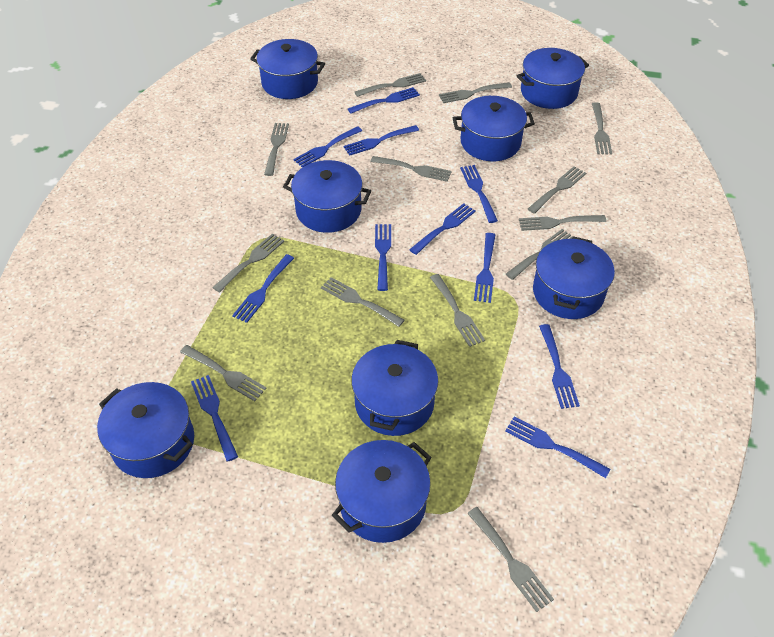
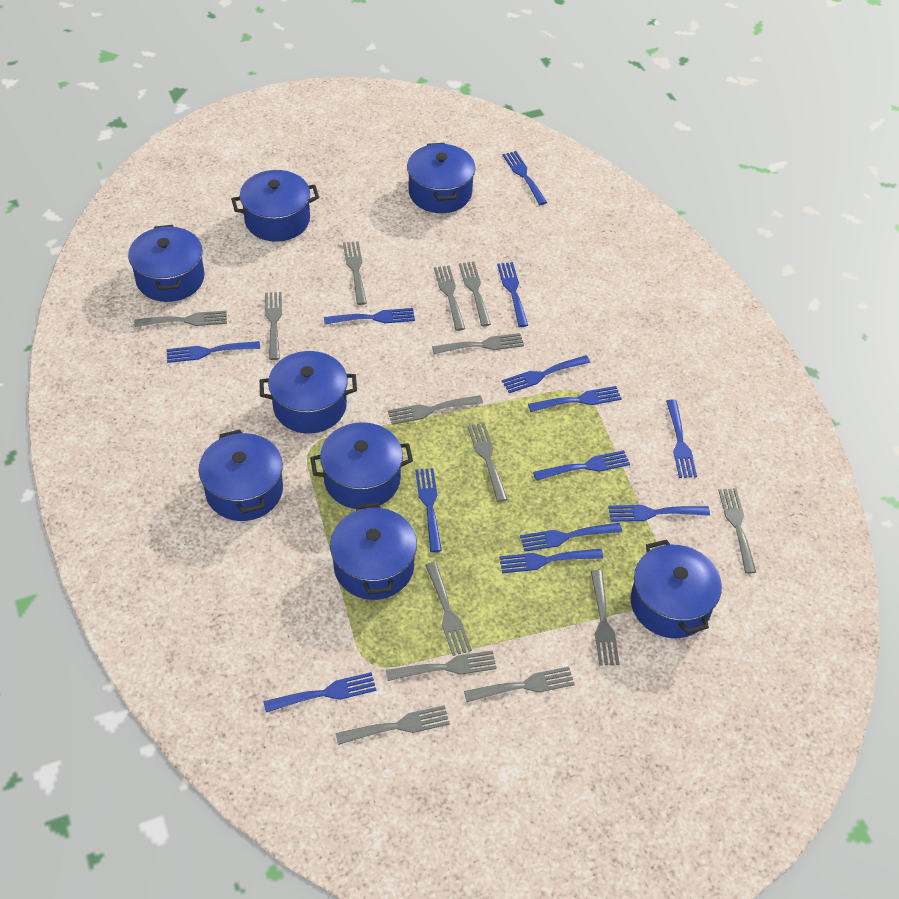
blue fork: [191,375,238,462] [232,254,294,323] [293,126,362,168] [344,125,419,156] [348,87,420,114] [375,224,391,291] [409,203,476,255] [460,165,498,223] [474,233,495,303] [505,417,610,478] [539,324,580,409] = 11 -> [166,341,260,363] [263,672,376,712] [324,308,415,324] [415,468,442,552] [497,262,528,327] [499,549,603,573] [502,355,590,393] [503,151,547,205] [520,523,622,552] [528,386,622,412] [533,450,630,481] [608,505,710,522] [666,399,697,478] = 13
grey fork: [180,345,267,401] [212,234,284,293] [264,123,289,176] [321,277,404,327] [355,73,426,97] [371,156,452,182] [430,274,485,347] [439,82,512,103] [467,507,554,612] [506,229,573,280] [519,215,606,231] [528,166,586,214] [592,102,612,155] = 13 -> [134,311,227,327] [265,292,282,360] [336,705,450,745] [343,241,367,305] [386,651,497,681] [388,395,483,425] [425,562,472,656] [432,333,524,354] [434,265,465,331] [459,262,491,326] [464,667,575,702] [467,423,508,502] [591,570,619,666] [718,488,756,574] = 14

